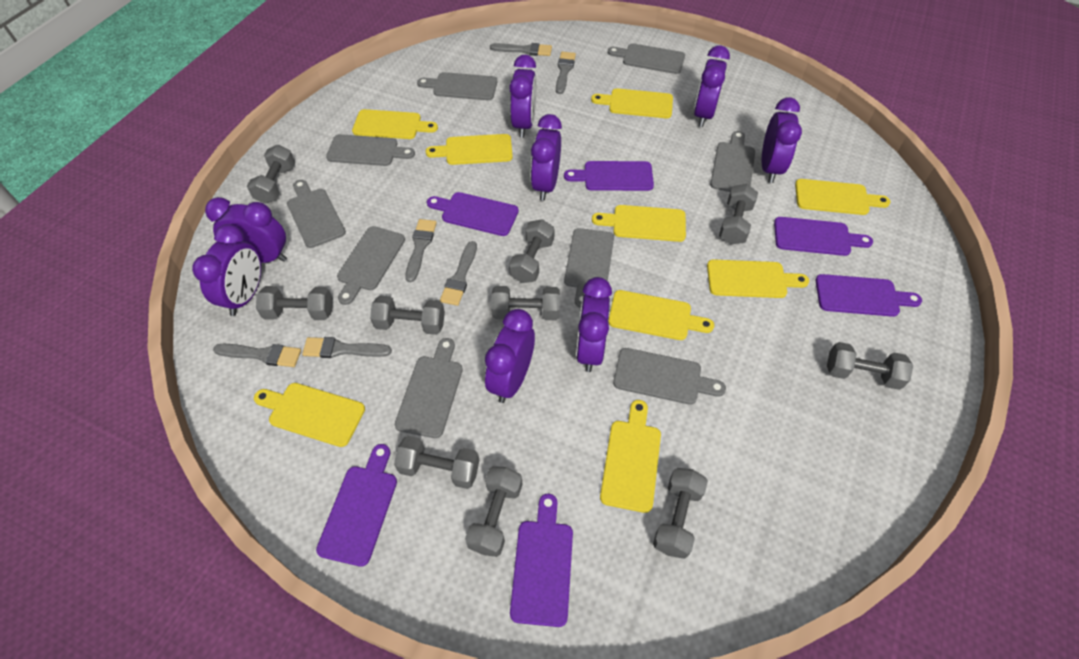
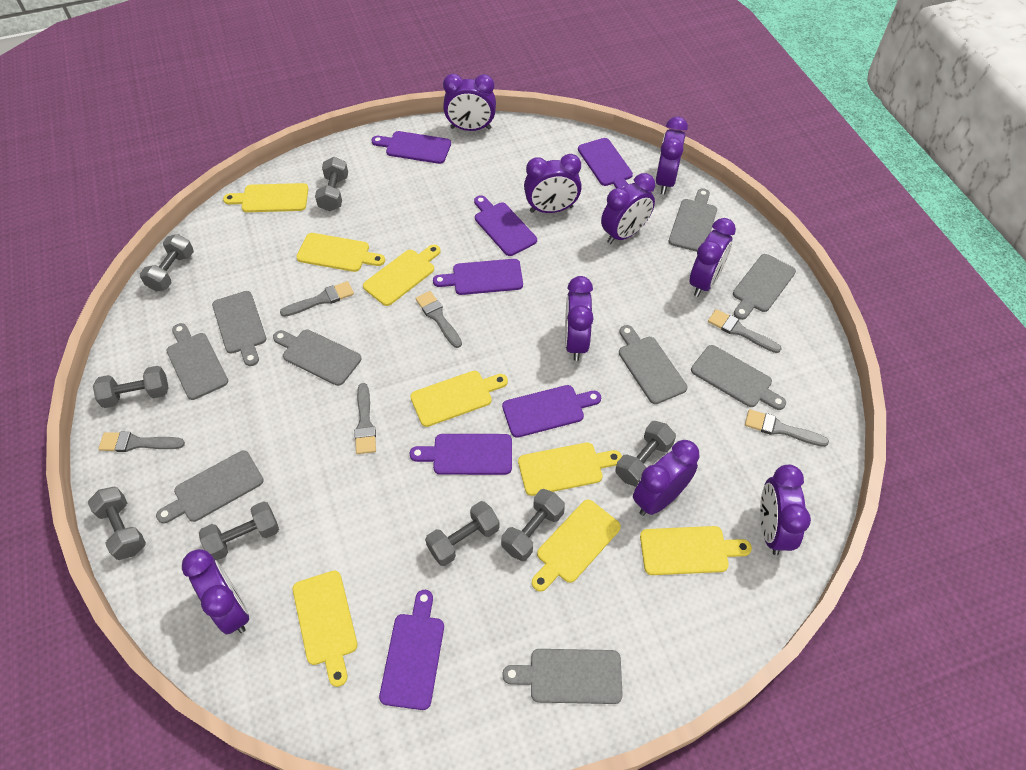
grey dumbbell: [247,145,295,204] [256,286,333,320] [370,296,445,335] [394,436,479,489] [465,466,522,557] [491,286,560,320] [509,219,555,283] [653,468,708,559] [719,184,758,245] [827,342,913,390] = 10 -> [88,487,146,560] [93,366,169,408] [140,234,194,292] [199,501,279,560] [315,157,348,212] [425,501,500,566] [501,489,565,561] [616,421,676,487] = 8
purple clock: [192,224,261,316] [205,197,287,263] [485,309,535,403] [509,54,537,138] [531,114,562,201] [576,277,612,372] [694,45,730,127] [762,97,802,183] = 8 -> [182,549,249,635] [443,74,496,131] [524,154,582,213] [565,276,594,361] [601,173,655,244] [633,440,699,516] [655,117,688,194] [689,218,736,297] [760,465,811,555] = 9
purple cutting board: [316,444,397,567] [427,192,519,236] [510,494,573,627] [564,161,654,191] [774,217,873,256] [815,274,922,317] = 6 -> [371,131,451,164] [379,590,444,710] [409,434,512,475] [433,259,523,295] [474,195,537,256] [502,385,601,438] [578,138,633,188] = 7
yellow cutting board: [254,383,365,447] [352,109,438,139] [426,134,513,165] [591,88,673,118] [592,205,686,242] [600,400,661,513] [608,290,714,340] [707,259,809,298] [795,179,890,215] = 9 -> [223,183,308,212] [293,571,357,687] [296,233,385,272] [363,245,441,306] [410,371,508,427] [518,442,622,496] [532,499,621,591] [640,526,752,575] = 8

